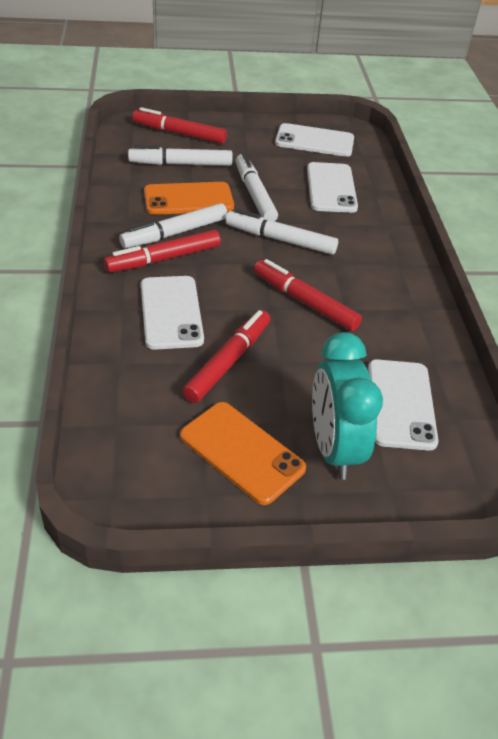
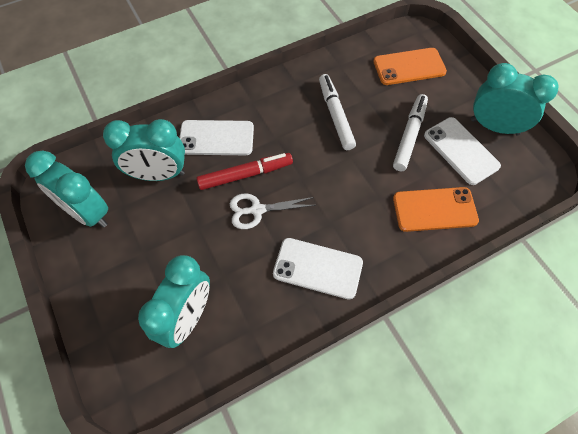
red marker: [104,230,221,273] [132,107,227,144] [182,310,270,403] [254,259,362,331] = 4 -> [197,153,293,190] = 1
turquoise clock: [312,332,383,480] = 1 -> [25,151,108,228] [103,119,185,181] [138,255,210,348] [471,63,558,135] = 4
white marker: [119,203,228,248] [128,145,233,166] [226,209,338,255] [235,153,278,221] = 4 -> [319,74,356,150] [393,94,428,171] = 2
white phone: [141,276,204,350] [275,123,354,157] [307,162,358,213] [368,359,439,451] = 4 -> [179,120,254,155] [273,238,363,300] [424,117,501,185] = 3
white scissors: none = 0 -> [230,194,315,229] = 1

